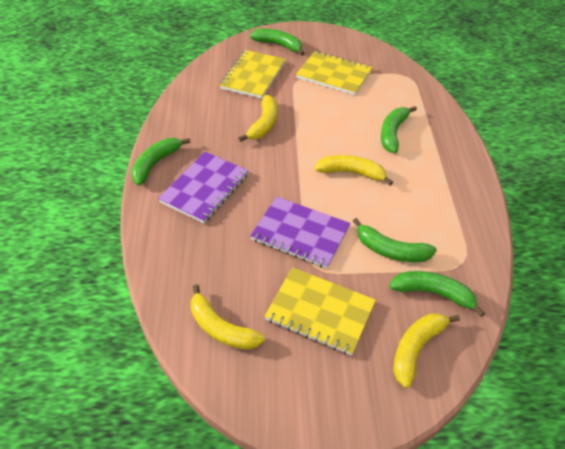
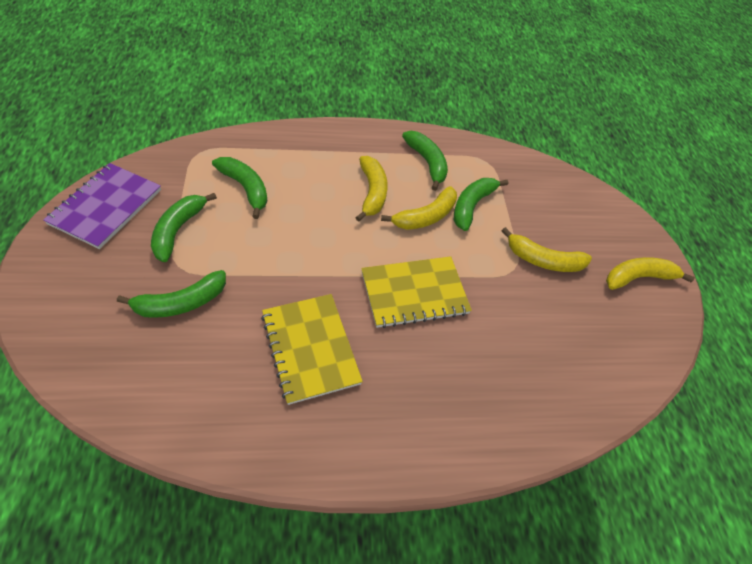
purple notebook: [158,152,249,223] [250,196,351,268] = 2 -> [43,163,161,249] = 1
yellow notebook: [219,50,286,99] [264,267,376,356] [296,51,373,95] = 3 -> [261,294,363,405] [361,256,472,328] = 2

